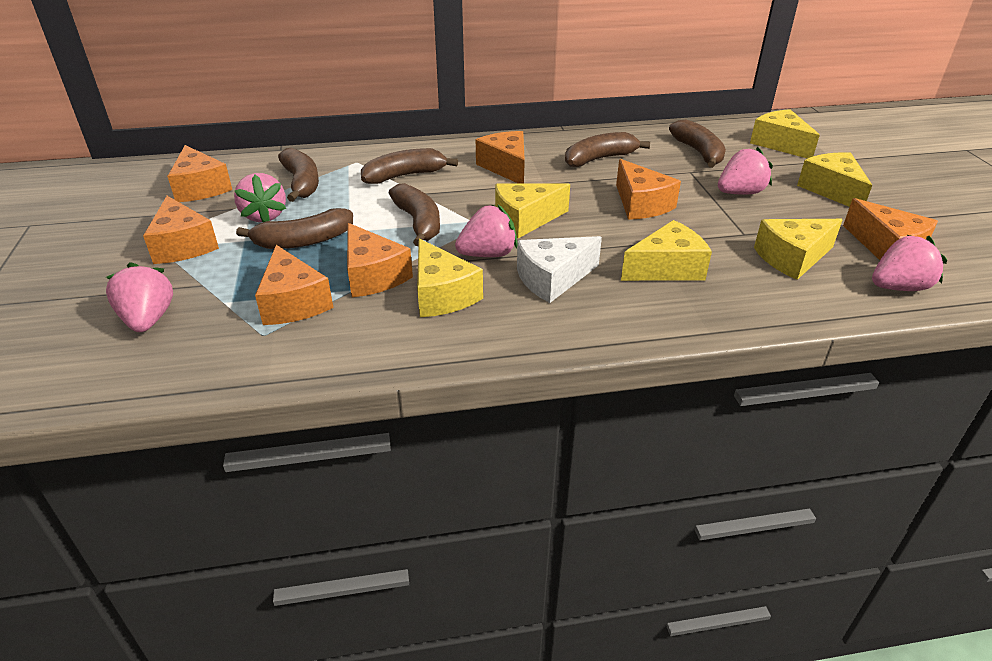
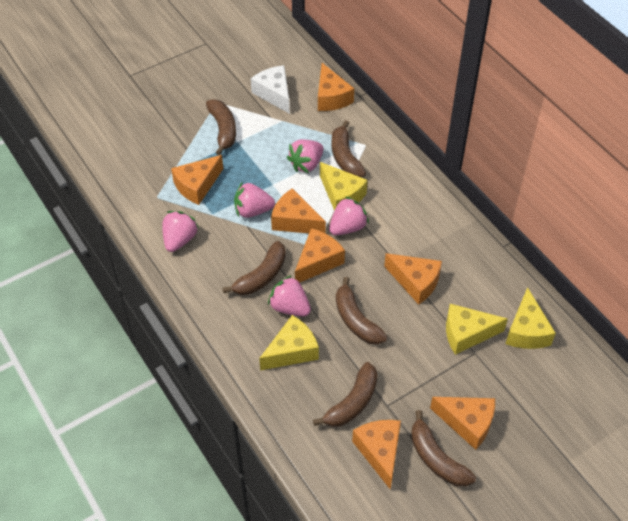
yellow cheese: [417,238,483,317] [495,184,570,238] [621,220,712,281] [750,109,820,159] [754,219,843,280] [797,152,872,207] = 6 -> [259,315,319,370] [320,162,368,211] [446,304,508,355] [506,287,556,349] = 4

